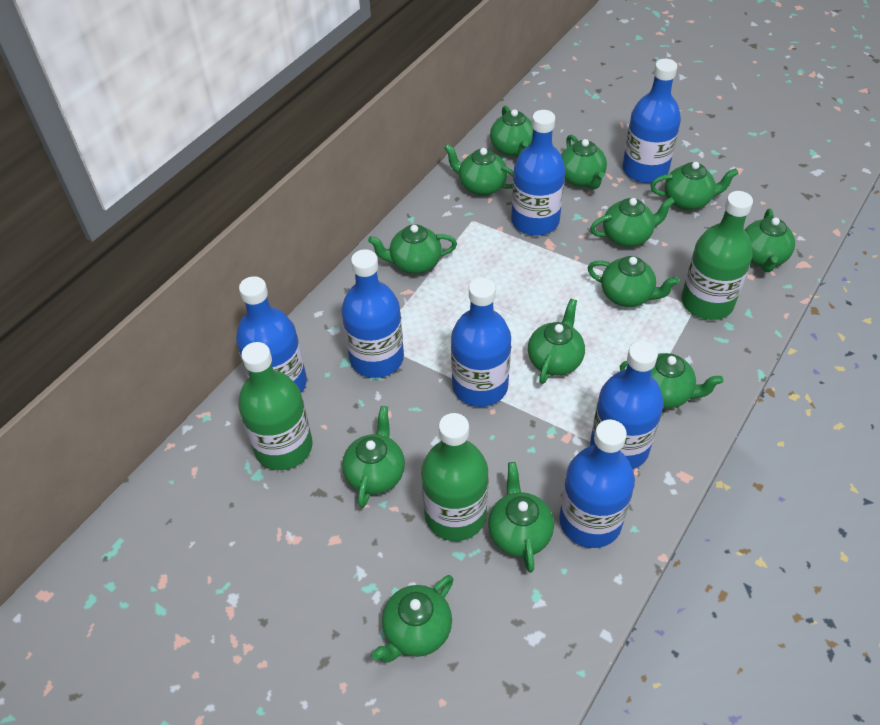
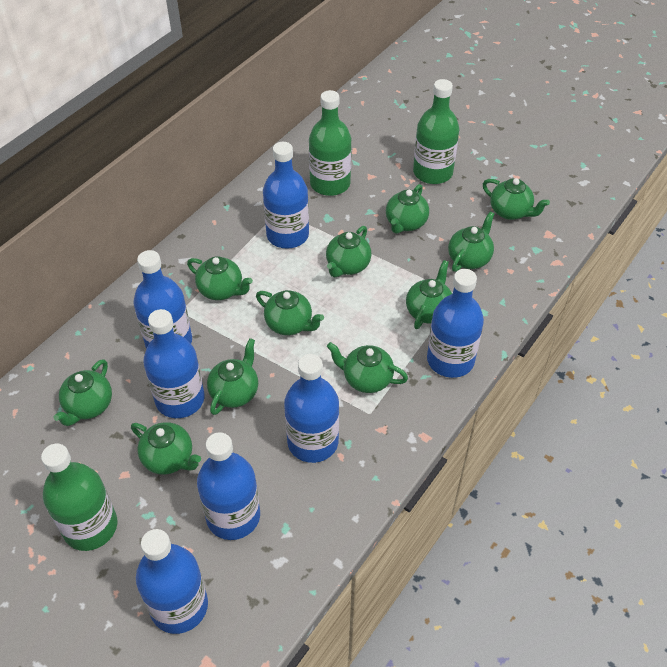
green teapot: [342,406,405,508] [368,224,457,274] [371,575,454,663] [444,144,514,196] [488,462,554,573] [490,105,533,158] [528,299,585,384] [561,135,607,189] [588,256,679,307] [590,197,675,247] [620,353,724,409] [651,162,738,210] [745,209,795,272] = 13 -> [53,359,112,426] [131,422,201,475] [187,256,253,300] [207,338,258,415] [256,290,324,335] [326,226,371,277] [327,342,408,393] [386,184,429,234] [406,260,452,329] [448,211,495,272] [483,178,550,220] = 11

